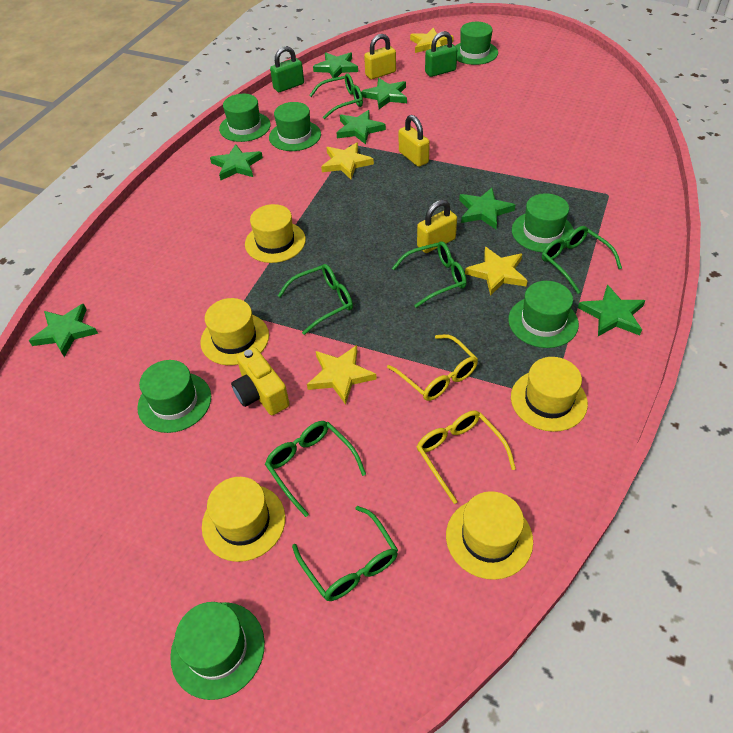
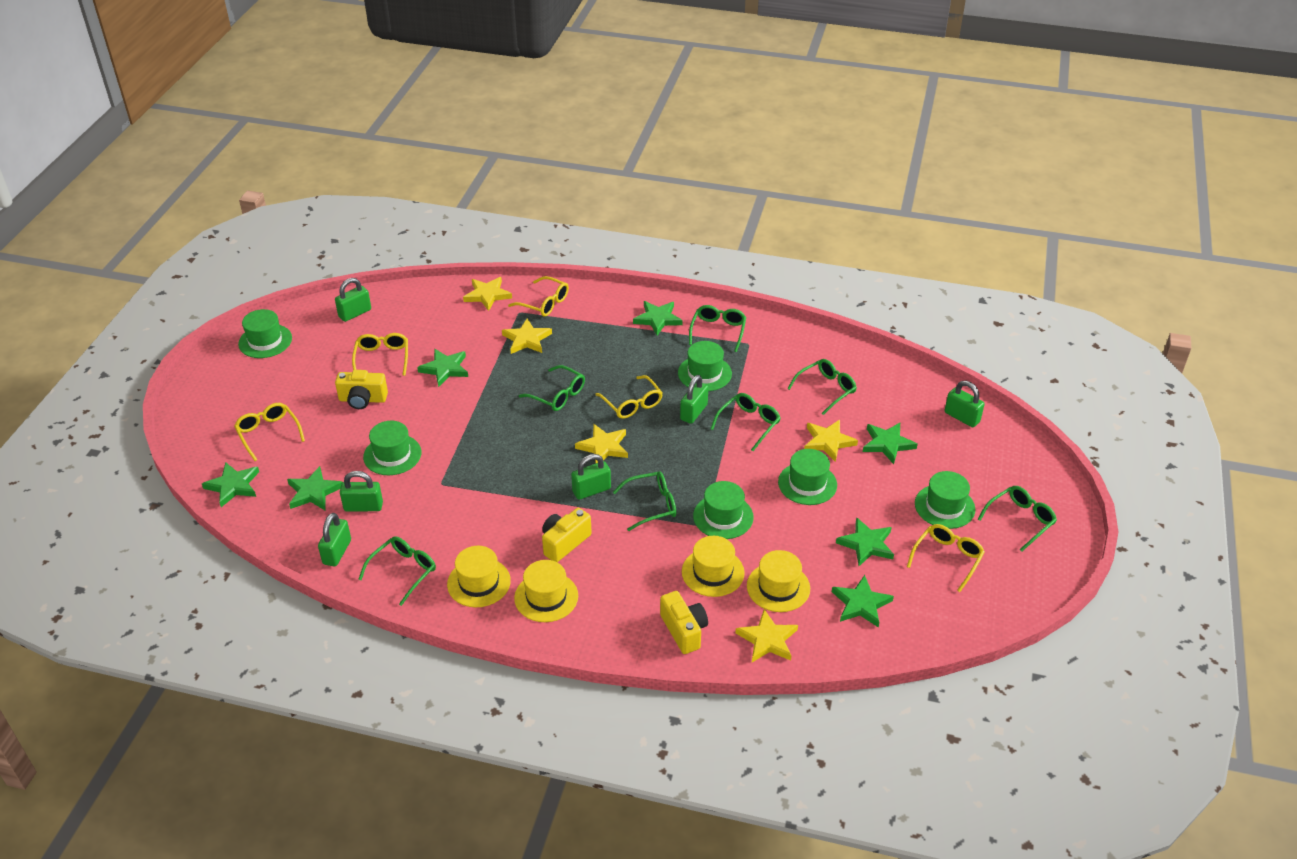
green glasses: [265,421,366,517] [278,264,353,335] [292,506,398,601] [309,73,363,119] [392,241,467,308] [542,226,622,294] = 6 -> [359,536,436,606] [519,365,585,411] [613,471,676,531] [689,305,746,352] [710,393,781,451] [787,359,857,415] [978,486,1057,552] = 7
green hat: [137,360,211,433] [170,602,265,700] [219,94,271,142] [269,102,321,151] [455,22,498,65] [508,281,579,348] [512,193,574,253] = 7 -> [238,309,292,358] [363,421,421,475] [678,341,732,391] [693,481,754,539] [778,449,837,505] [915,471,975,529] = 6
green padlock: [270,46,304,92] [425,31,457,77] = 2 -> [318,513,351,567] [335,278,371,322] [340,471,383,512] [571,454,611,500] [680,375,708,424] [945,381,985,427] = 6
yellow camera: [231,347,290,415] = 1 -> [335,370,388,409] [542,508,592,562] [660,591,708,654] = 3
yellow glasses: [387,334,478,401] [417,411,516,504] = 2 -> [234,403,305,461] [352,333,408,376] [508,276,569,317] [595,375,663,419] [907,524,985,592] = 5
yellow hat: [200,298,269,365] [202,477,285,562] [245,204,306,263] [446,491,533,580] [511,357,588,432] = 5 -> [447,546,511,607] [514,560,578,622] [682,536,745,597] [747,550,810,612] = 4
yellow padlock: [364,34,396,80] [399,115,430,167] [417,200,457,253] = 3 -> none = 0
yellow star: [307,345,377,405] [321,142,374,179] [410,27,454,53] [465,247,528,296] = 4 -> [463,277,512,311] [502,318,552,354] [575,424,628,464] [735,609,798,662] [804,420,858,462] = 5

